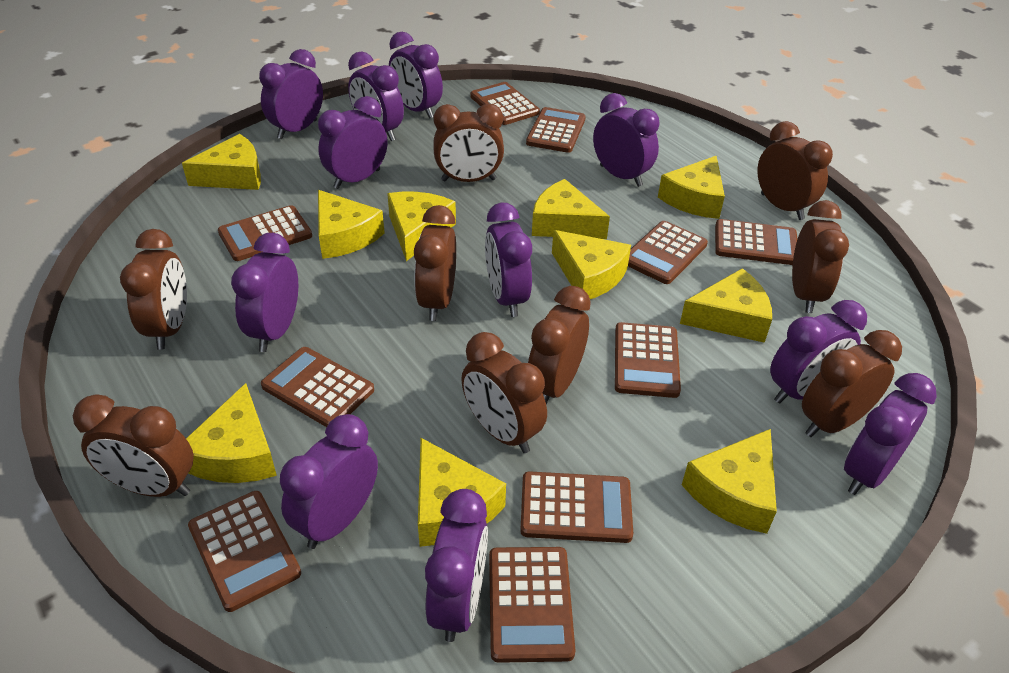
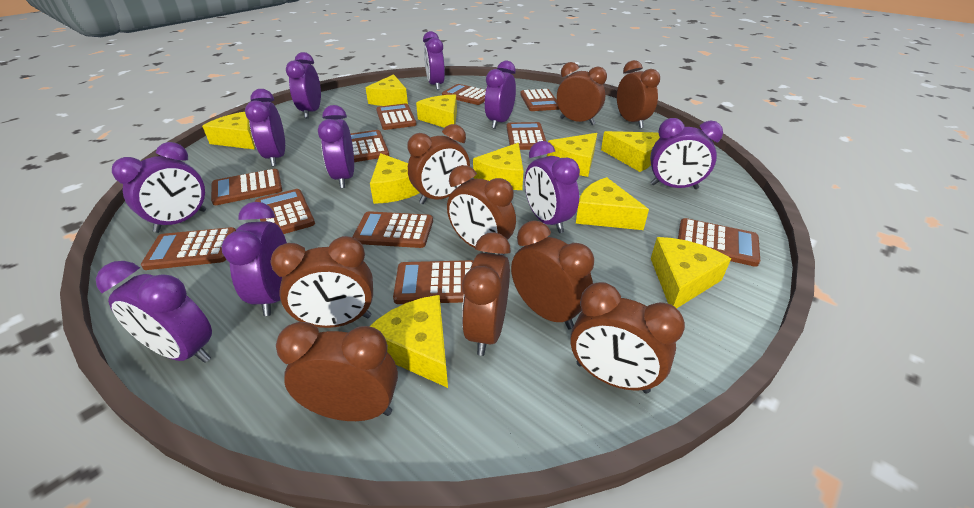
brown calculator: [188,491,301,612] [218,205,312,261] [261,347,374,427] [470,82,540,125] [489,547,575,663] [520,471,633,543] [526,107,586,153] [615,322,681,398] [628,221,708,284] [715,219,797,265] = 10 -> [141,227,236,270] [211,169,282,205] [255,189,315,234] [351,130,389,162] [353,211,433,248] [376,103,417,130] [393,260,474,304] [442,84,486,105] [507,122,547,150] [520,89,559,111] [678,218,760,267] = 11
purple clock: [231,233,298,352] [259,49,323,139] [280,414,378,549] [318,96,388,189] [348,51,404,141] [389,32,443,119] [425,489,488,642] [485,202,532,317] [593,93,659,187] [770,300,867,404] [844,373,937,495] = 11 -> [96,261,212,363] [112,142,206,233] [221,202,287,316] [245,89,285,166] [286,52,321,118] [318,105,354,188] [423,31,445,90] [485,61,516,129] [525,141,580,233] [650,118,723,189] = 10

